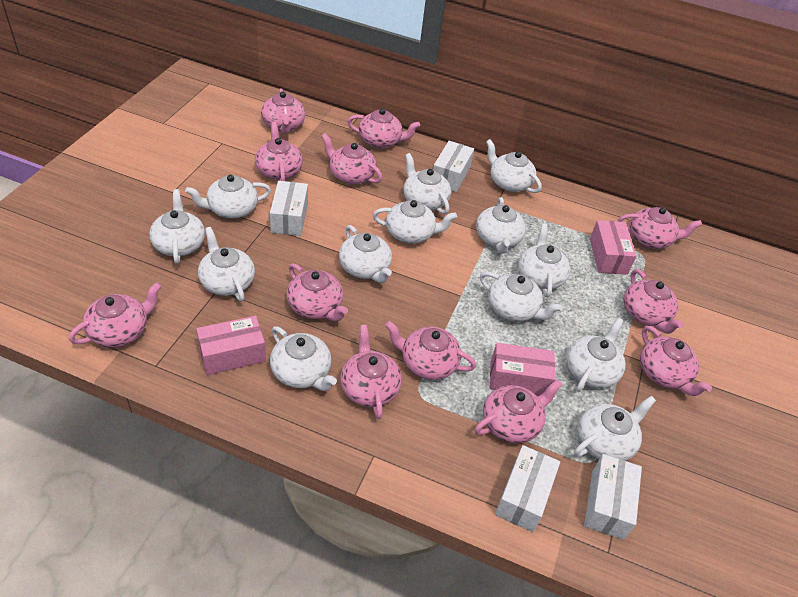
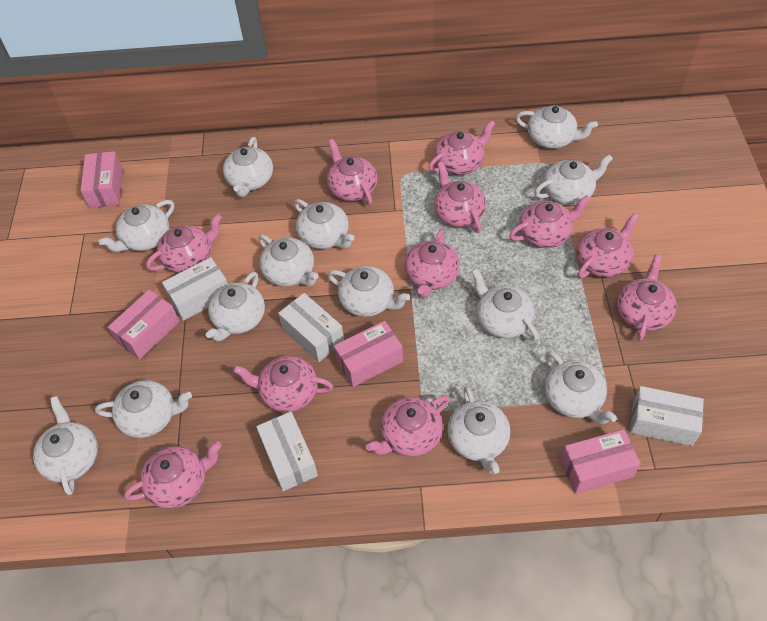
pink box: [196,316,266,375] [490,343,556,396] [590,220,637,275] = 3 -> [80,151,123,208] [108,290,180,360] [334,321,403,387] [560,429,641,494] = 4
pink teapot: [69,282,162,347] [255,122,303,181] [261,88,305,134] [287,263,348,322] [321,133,382,184] [340,325,402,419] [347,108,420,148] [385,321,476,380] [475,379,563,443] [618,207,702,249] [624,269,683,334] [640,326,712,396] = 12 -> [124,441,222,509] [146,214,222,273] [233,356,333,412] [327,139,377,205] [366,396,449,457] [405,229,460,298] [428,120,495,175] [434,162,486,233] [509,195,590,248] [577,213,639,279] [617,255,677,341] = 11

